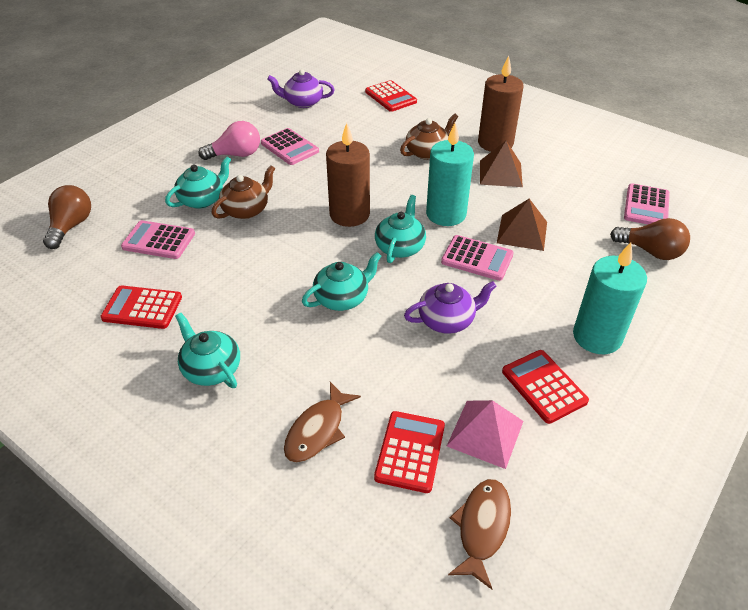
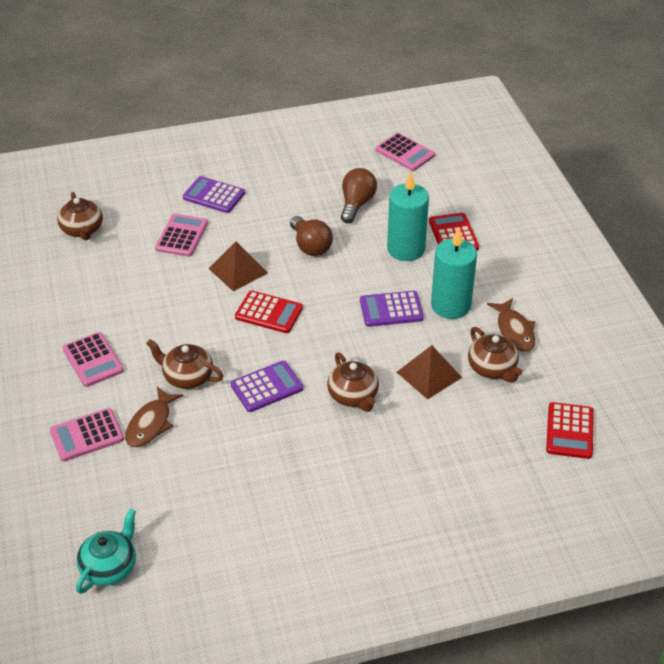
brown candle: [326,123,370,227] [478,55,524,152] = 2 -> none = 0
brown teapot: [212,165,275,219] [400,113,458,160] = 2 -> [57,192,103,240] [146,339,223,389] [327,352,379,412] [468,327,523,383] = 4
pink light bulb: [199,121,260,160] = 1 -> none = 0
pink pyramid: [447,400,523,469] = 1 -> none = 0
purple calculator: none = 0 -> [183,176,245,213] [231,361,303,412] [360,291,424,327] = 3
purple teapot: [267,69,335,108] [404,281,497,334] = 2 -> none = 0
red calculator: [100,285,182,329] [365,80,417,112] [374,411,445,493] [502,350,589,424] = 4 -> [235,291,303,333] [429,213,479,251] [546,402,594,459] = 3
turquoise teapot: [165,156,231,209] [175,313,240,388] [302,252,382,311] [375,195,426,263] = 4 -> [76,509,136,594] = 1

